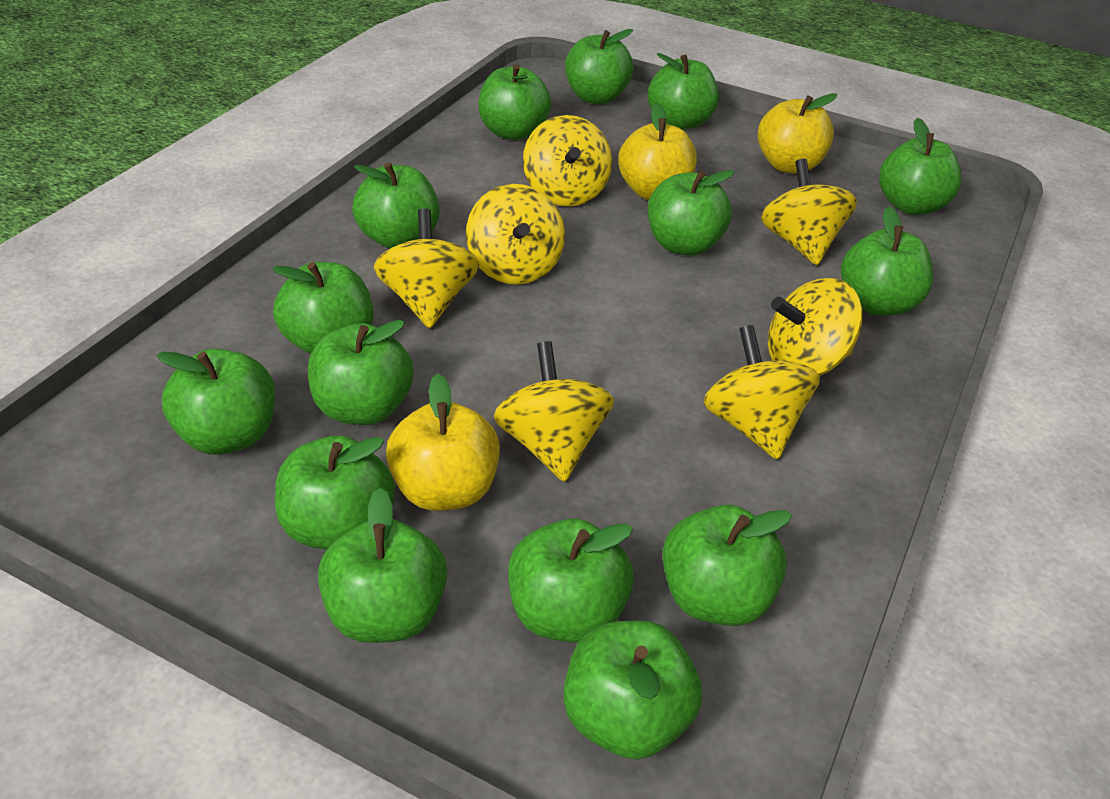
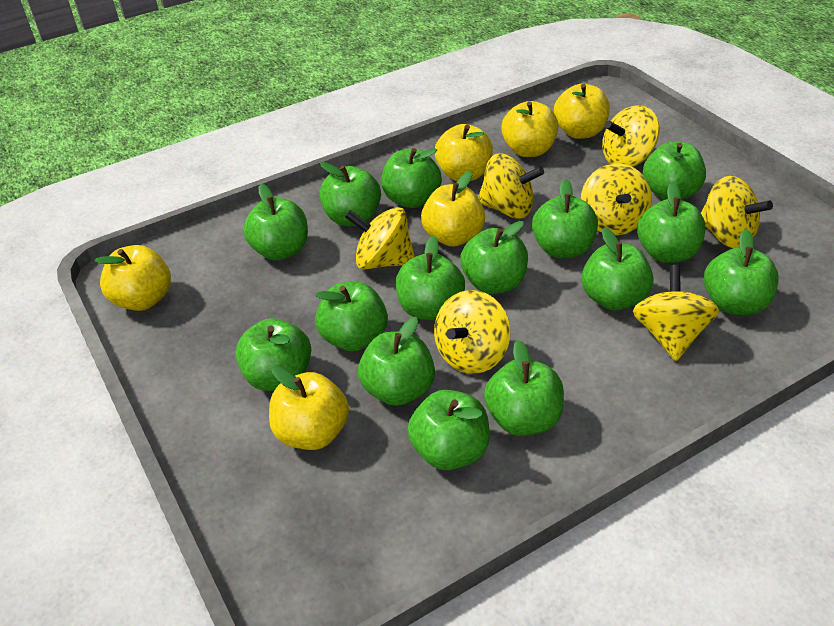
yellow apple: [386,374,500,511] [618,103,697,200] [758,93,837,174] = 3 -> [95,245,171,311] [269,366,349,450] [421,171,485,247] [435,124,493,181] [501,101,559,157] [554,84,610,139] = 6

